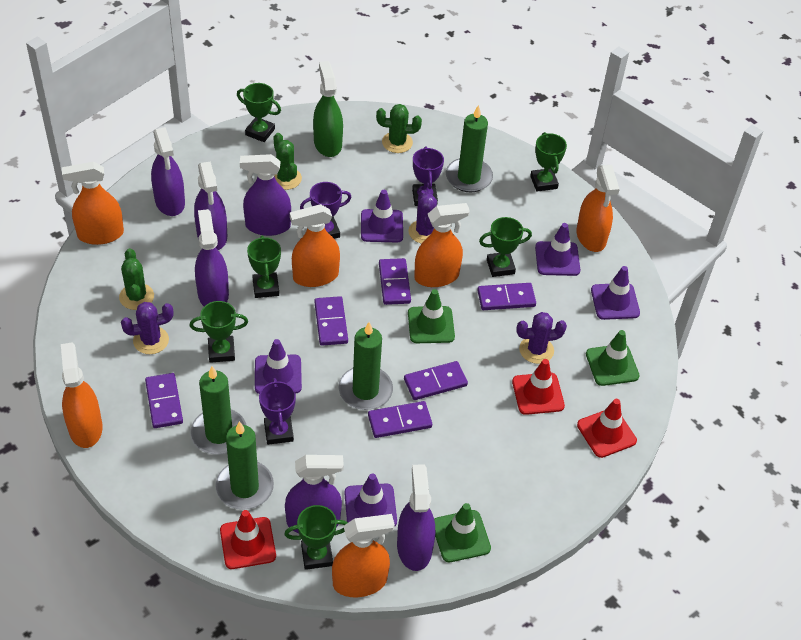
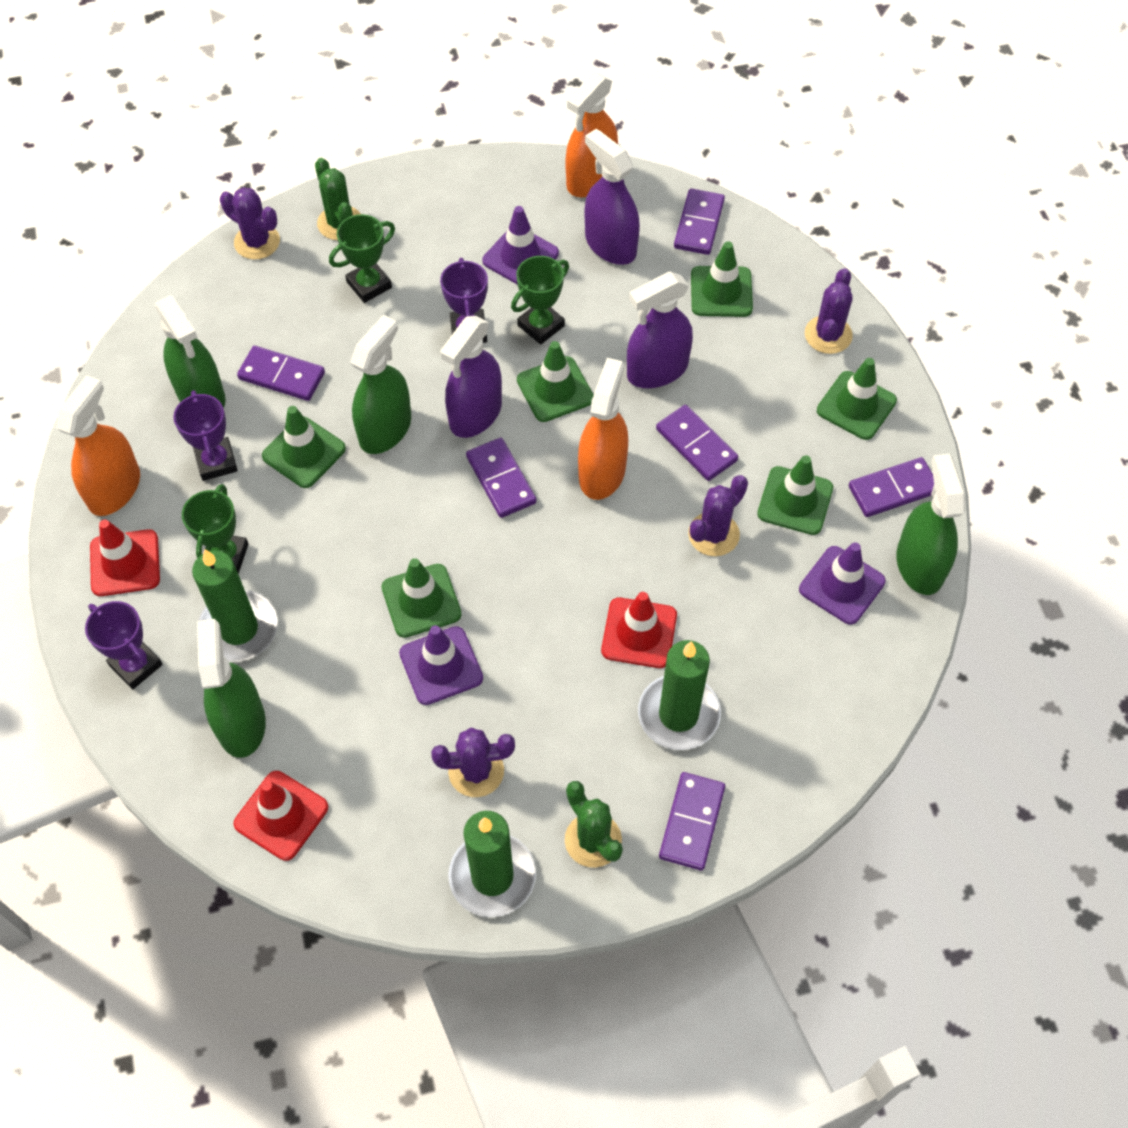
green cactus: [119,248,154,310] [273,133,302,190] [376,104,422,153] = 3 -> [315,158,361,240] [565,781,623,868] = 2
green candle: [190,366,247,455] [215,421,274,510] [339,322,393,410] [446,105,493,192] = 4 -> [192,549,278,662] [448,811,536,917] [638,640,721,750] = 3
green spray bottle: [313,61,343,157] = 1 -> [155,295,225,409] [197,619,266,758] [350,315,411,454] [897,454,966,595] = 4
green traffic cone: [408,289,455,343] [434,503,491,562] [586,330,639,386] = 3 -> [262,406,346,488] [381,558,461,638] [517,341,594,422] [691,241,753,317] [757,455,833,535] [817,358,897,440] = 6
green trophy: [190,301,248,363] [237,83,281,142] [247,235,281,298] [284,505,348,570] [479,217,532,277] [530,132,567,191] = 6 -> [182,484,248,574] [329,214,395,303] [511,256,569,344] = 3
orange spray bottle: [61,342,103,448] [62,162,124,245] [290,204,340,287] [332,514,395,597] [414,203,470,287] [576,165,620,252] = 6 -> [56,375,140,516] [565,72,618,197] [578,358,628,500] = 3
purple cactus: [121,302,173,354] [408,190,437,244] [516,312,567,364] = 3 -> [220,187,280,260] [431,728,515,797] [688,475,748,556] [805,268,853,354] = 4
purple spray bottle: [151,127,185,216] [194,161,227,250] [195,209,229,306] [240,154,291,236] [285,455,344,533] [397,464,435,571] = 6 -> [440,316,502,438] [585,129,640,265] [627,272,693,388] = 3
purple traffic cone: [255,339,302,394] [344,473,397,526] [361,190,403,242] [535,223,580,276] [591,266,640,320] = 5 -> [399,625,483,705] [482,206,559,285] [799,542,886,625] = 3

